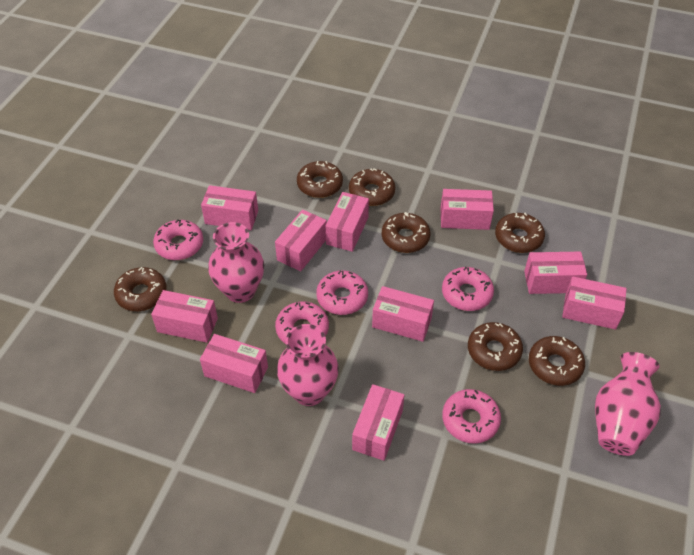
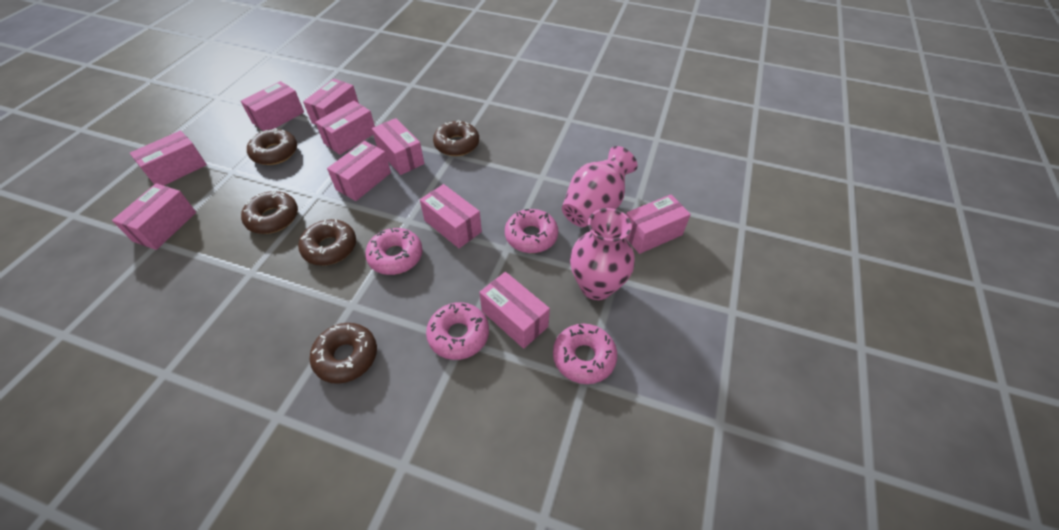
brown donut: [114,267,167,311] [297,161,343,198] [349,168,395,206] [382,212,430,253] [468,322,523,371] [495,213,545,253] [529,336,585,386] = 7 -> [241,190,298,234] [247,128,297,165] [298,219,356,265] [310,323,377,384] [433,120,479,156] = 5
pink donut: [153,219,203,260] [275,301,329,344] [316,270,368,315] [442,267,494,311] [442,389,501,444] = 5 -> [365,228,423,275] [426,302,489,360] [505,209,558,253] [553,324,617,384] = 4
pink vase: [208,222,264,303] [277,324,339,406] [595,352,661,456] = 3 -> [562,146,638,227] [570,208,635,300] = 2

